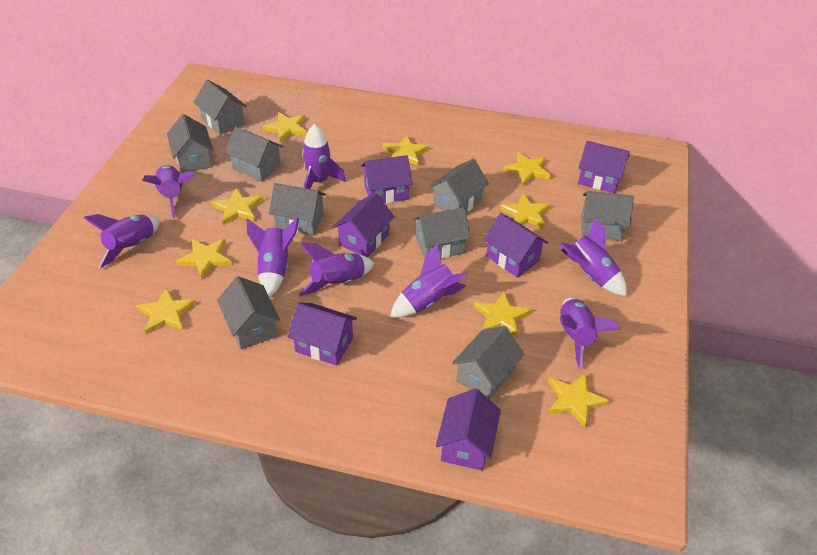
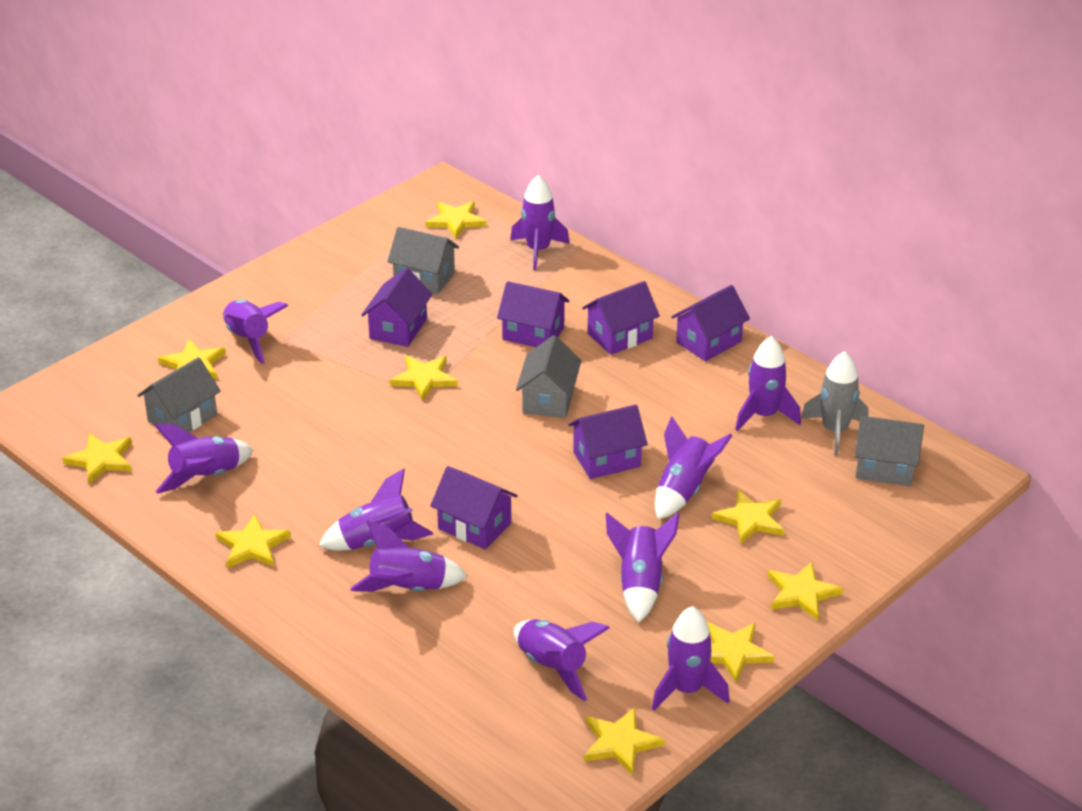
grey house: [167,114,213,173] [194,80,247,135] [217,276,280,349] [225,126,283,182] [269,183,326,235] [413,207,471,259] [429,159,489,212] [452,326,524,400] [581,191,634,241] = 9 -> [137,357,221,432] [387,227,459,294] [516,335,582,418] [855,416,924,486] = 4
grey rocket: none = 0 -> [801,351,869,456] = 1
purple rocket: [84,214,160,268] [142,165,195,218] [247,217,299,298] [299,243,374,296] [302,124,346,189] [390,243,467,317] [560,217,627,296] [560,298,621,370] = 8 -> [154,424,254,493] [223,299,288,364] [319,468,433,551] [350,520,467,592] [510,175,570,270] [514,619,610,701] [606,513,680,623] [652,606,730,710] [655,416,732,519] [735,336,801,431] = 10

